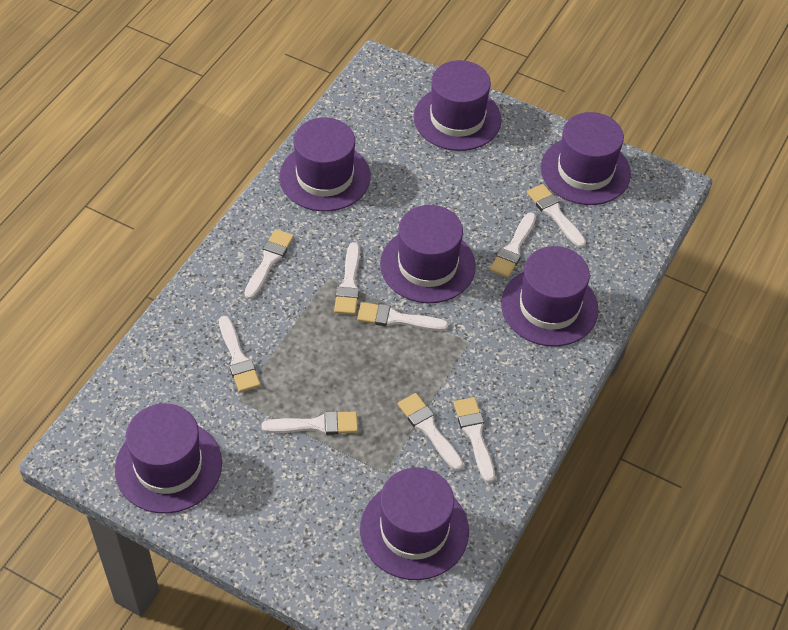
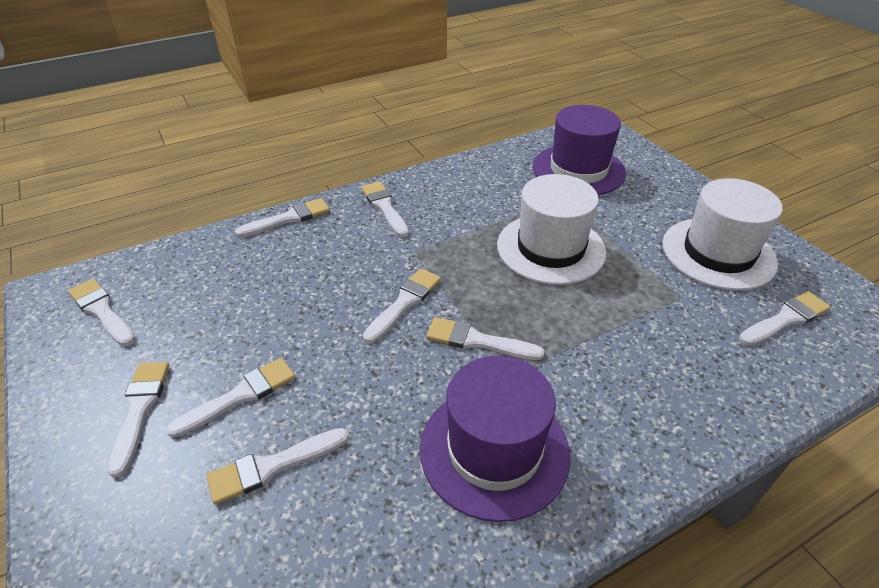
purple hat: [115,403,222,514] [279,118,371,212] [360,467,469,580] [380,205,476,303] [414,60,502,151] [501,246,598,347] [541,112,631,205] = 7 -> [420,356,570,522] [533,105,626,195] = 2
white hat: none = 0 -> [497,174,606,285] [662,178,783,290] = 2

